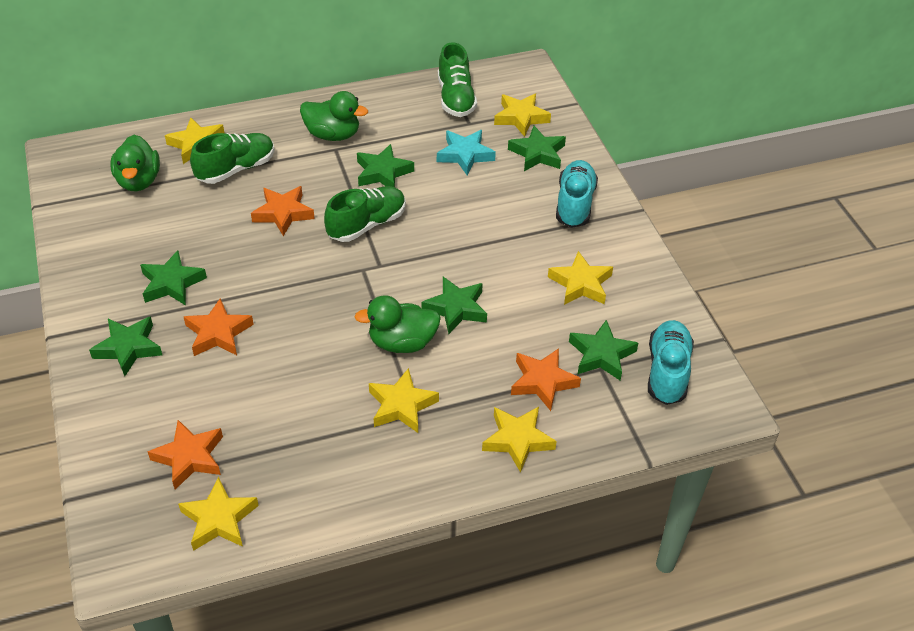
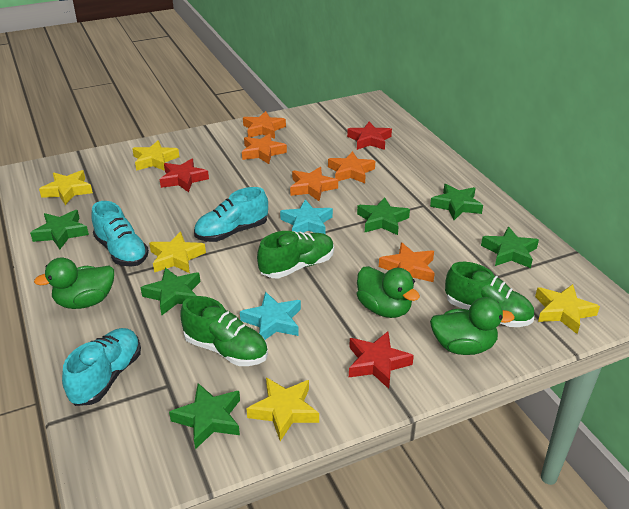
orange star: [148,420,223,490] [184,298,254,356] [251,186,315,236] [511,348,581,411] = 4 -> [242,133,287,164] [243,111,286,139] [290,167,338,201] [328,151,375,183] [379,242,435,282] = 5
red star: none = 0 -> [160,159,209,192] [347,122,392,150] [349,331,414,389] = 3
turquoise shoe: [556,160,598,228] [648,320,694,405] = 2 -> [62,328,141,406] [91,201,149,267] [194,187,268,242] = 3
turquoise star: [437,130,496,175] = 1 -> [240,292,301,340] [280,199,333,234] = 2
yellow star: [165,118,224,164] [178,477,259,551] [369,368,439,433] [482,407,557,473] [494,93,551,137] [548,251,613,305] = 6 -> [39,170,93,205] [132,140,179,171] [149,231,206,273] [246,378,319,441] [535,284,600,334] = 5

